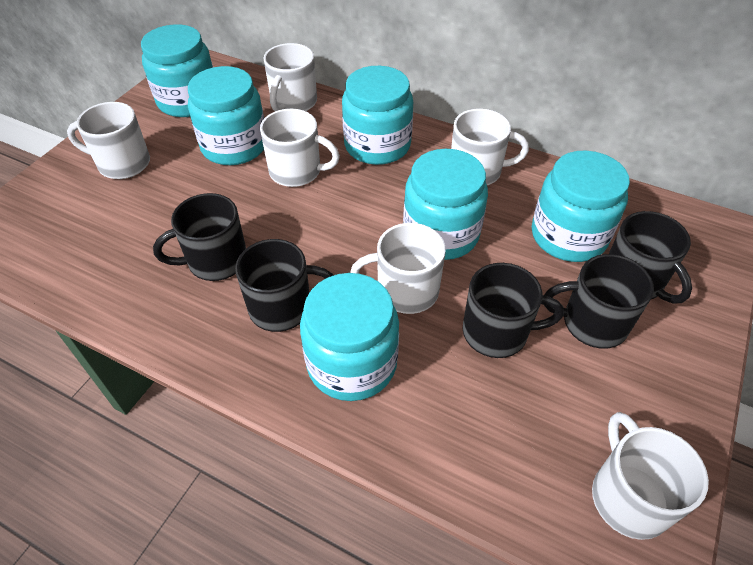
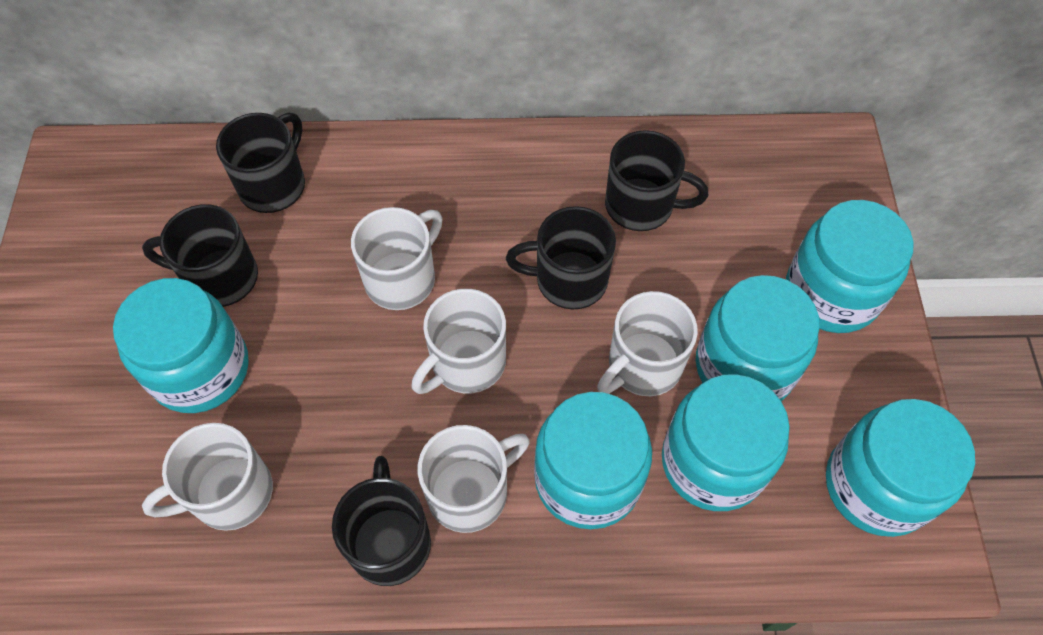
white mug: [67,102,150,179] [260,109,340,187] [263,43,317,111] [350,223,446,314] [451,109,529,185] [592,412,709,540] = 6 -> [142,423,273,531] [351,207,442,310] [411,289,506,394] [418,425,530,533] [597,291,698,396] = 5

